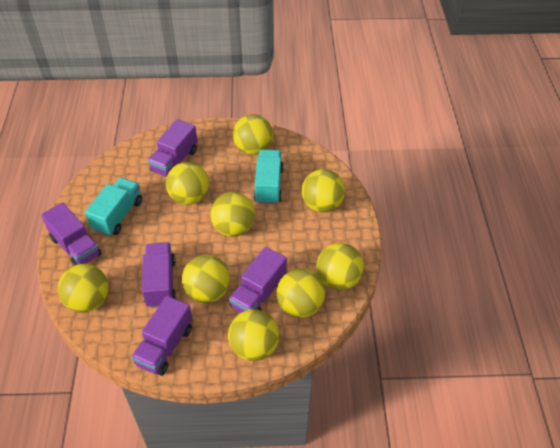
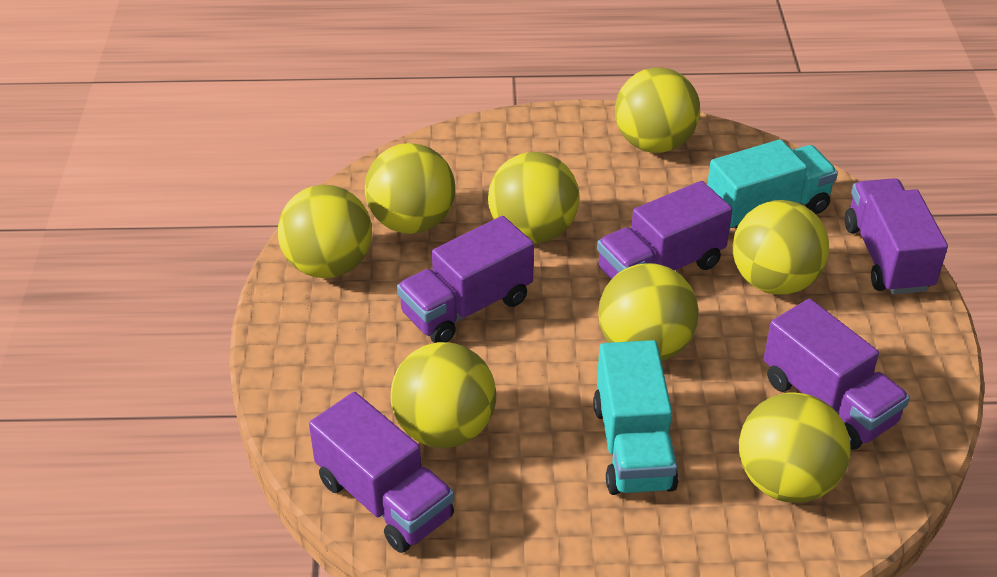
yellow ball: [58,264,109,313] [166,162,209,205] [182,255,230,303] [210,192,255,237] [228,309,279,361] [233,114,273,155] [277,269,325,318] [302,169,345,212] [316,243,364,290] = 9 -> [278,185,372,278] [365,143,455,234] [391,342,496,448] [488,152,580,243] [598,263,699,361] [615,68,700,153] [733,200,829,295] [739,393,851,503] = 8

